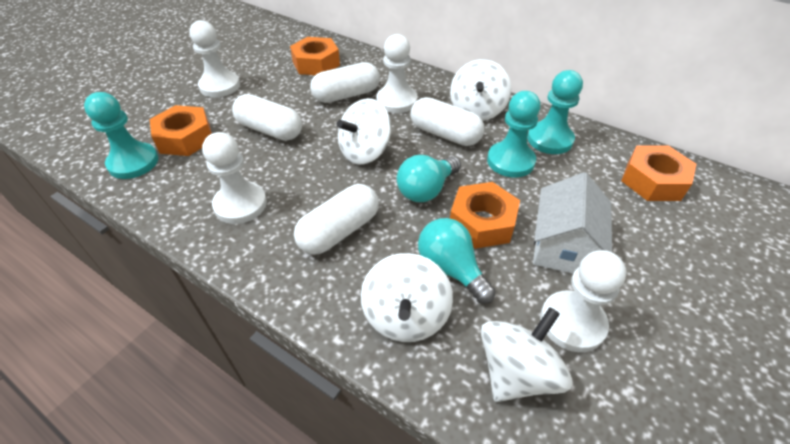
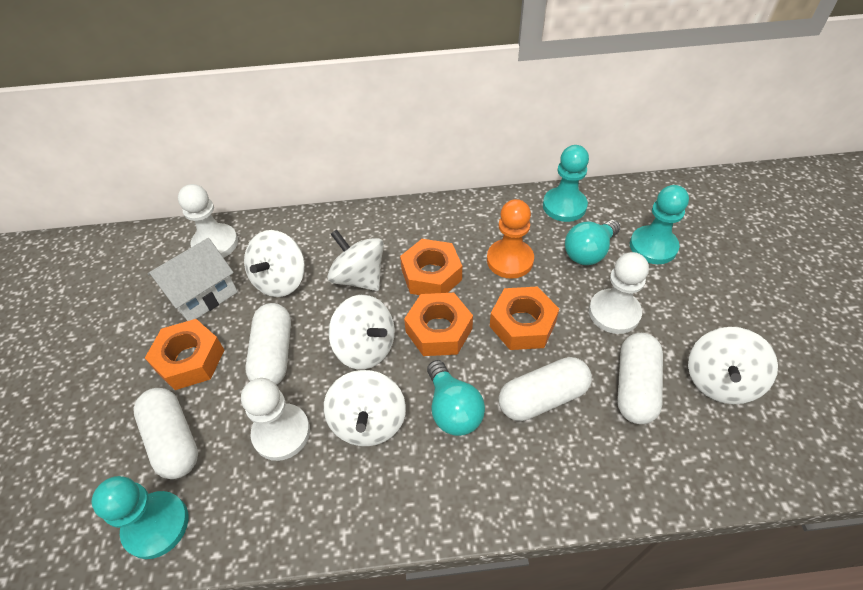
orange pawn: none = 0 -> [487,199,534,279] = 1
white pawn: [189,20,240,97] [202,132,267,224] [376,34,417,113] [540,250,627,352] = 4 -> [178,184,238,258] [241,378,310,461] [589,252,649,334] = 3
white spinning top: [337,98,391,165] [361,253,453,342] [450,59,511,121] [481,307,573,402] = 4 -> [244,230,305,297] [324,370,406,446] [327,229,384,291] [328,295,395,369] [688,327,778,404] = 5

